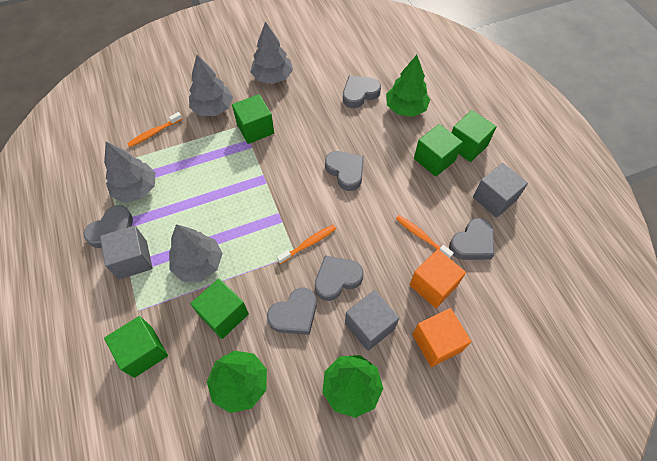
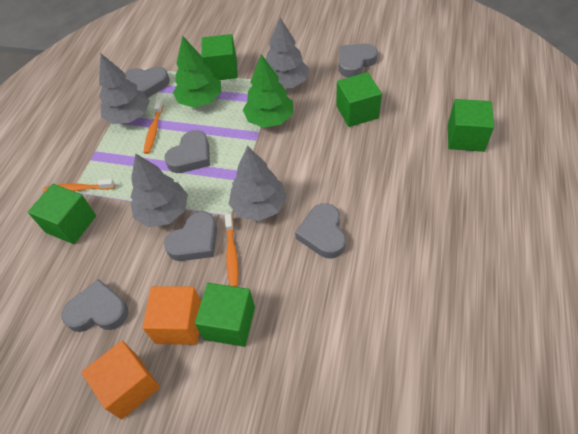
green tree: [207,351,267,413] [322,355,383,418] [386,55,430,117] = 3 -> [173,36,221,108] [243,54,293,128] = 2
grey cube: [100,226,153,280] [345,290,399,351] [473,163,528,218] = 3 -> none = 0

